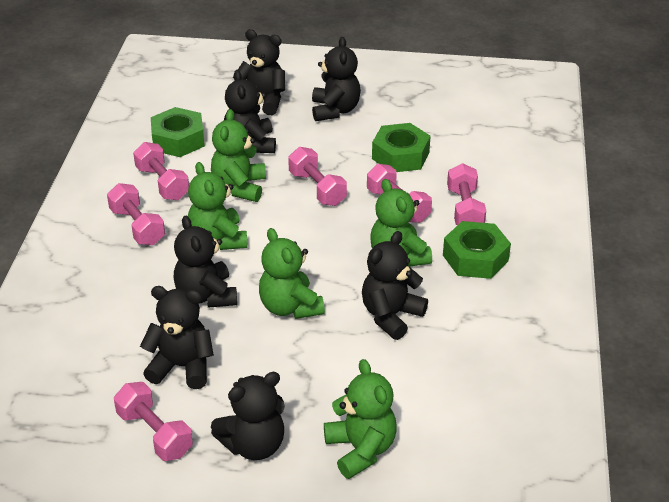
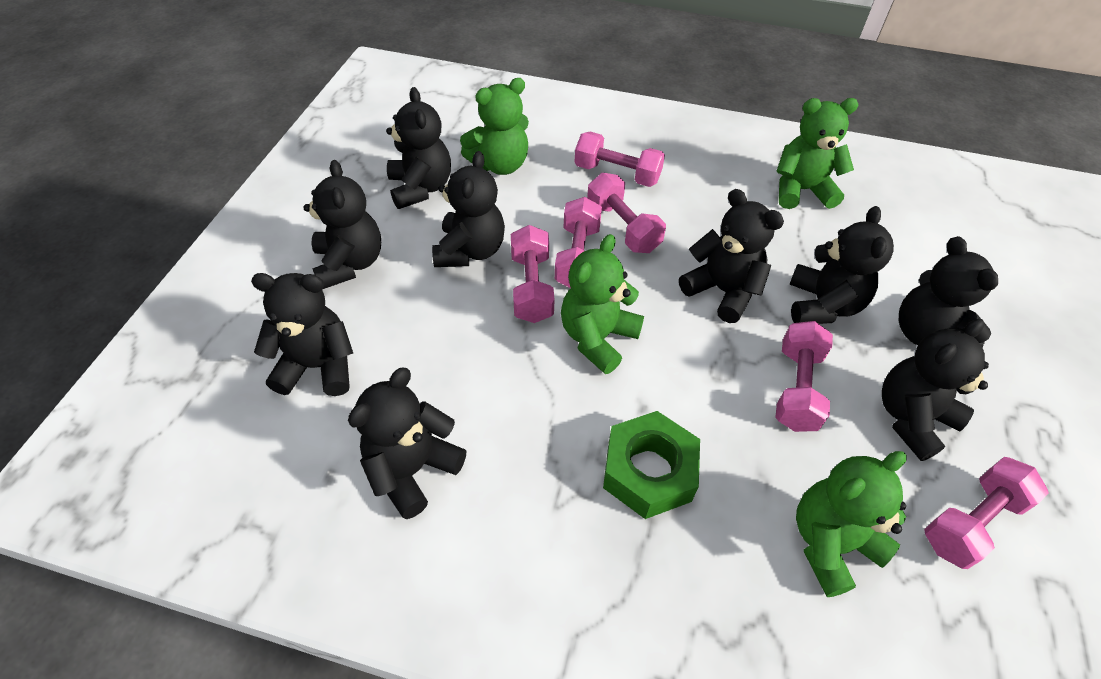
black teddy bear: [140,286,214,389] [174,216,237,308] [211,372,285,460] [224,70,276,153] [233,29,285,115] [312,37,361,121] [362,231,428,340] = 7 -> [251,273,353,396] [303,160,381,289] [348,368,466,519] [386,87,451,209] [432,151,505,267] [679,189,784,323] [790,206,894,324] [882,319,989,461] [899,236,998,347] = 9
green nut: [151,107,205,157] [372,123,431,172] [443,221,511,279] = 3 -> [603,411,700,519] = 1
green teddy bear: [188,162,248,250] [211,109,266,202] [259,228,325,319] [324,359,397,479] [370,179,432,267] = 5 -> [460,78,529,175] [561,234,644,374] [777,98,858,209] [796,451,907,597] = 4

